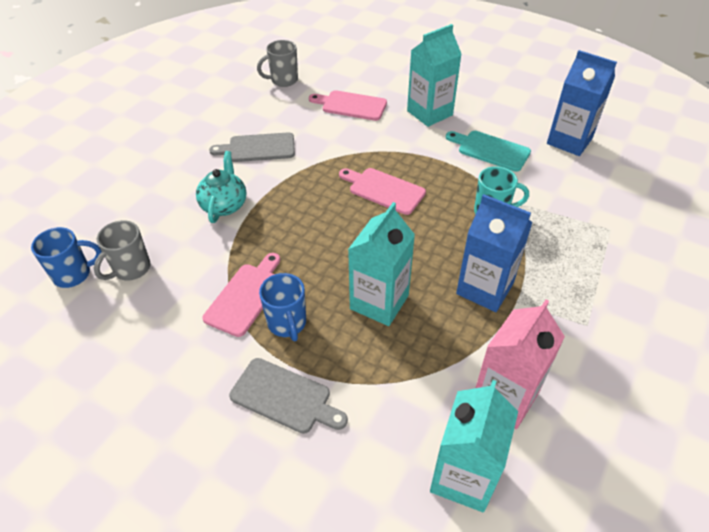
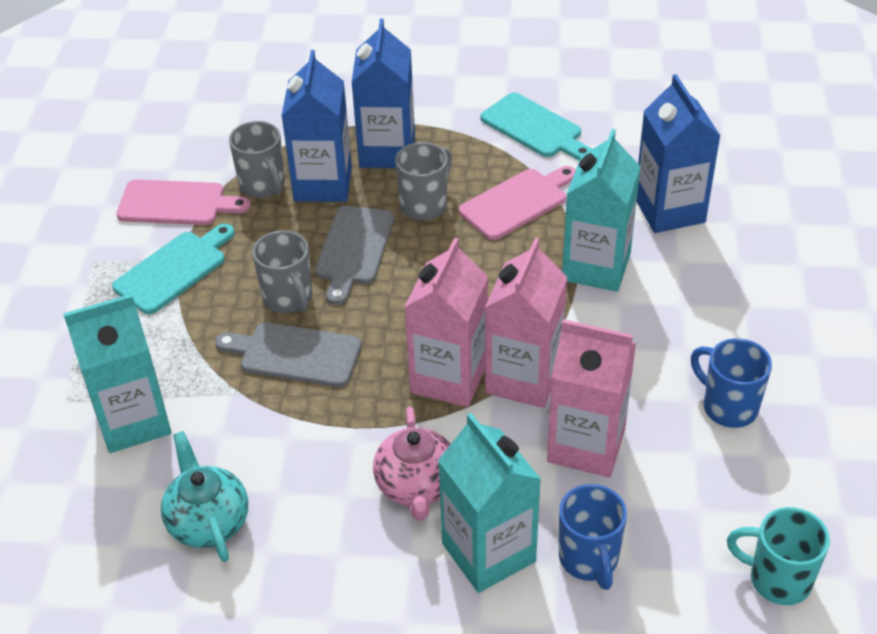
blue carton: [456,194,533,312] [547,50,617,156] = 2 -> [281,50,352,202] [351,18,415,168] [636,74,721,233] = 3
grey mug: [94,220,150,281] [257,40,298,87] = 2 -> [229,121,285,198] [252,230,312,313] [395,142,452,221] = 3
pink carton: [476,300,565,429] = 1 -> [404,238,488,407] [485,238,568,408] [547,319,636,478] = 3
pink cutting board: [202,253,280,337] [309,90,387,121] [339,168,426,215] = 3 -> [116,179,250,225] [459,166,576,240] = 2
pink teapot: none = 0 -> [373,407,450,521] = 1
turquoise cutting board: [446,131,531,172] = 1 -> [112,224,235,314] [480,93,592,160] = 2

